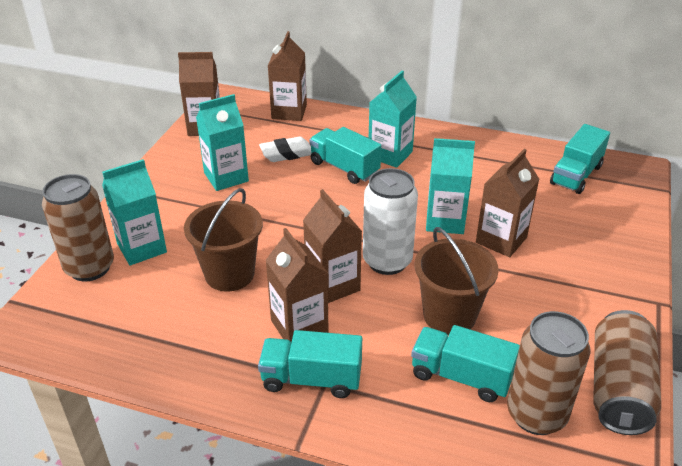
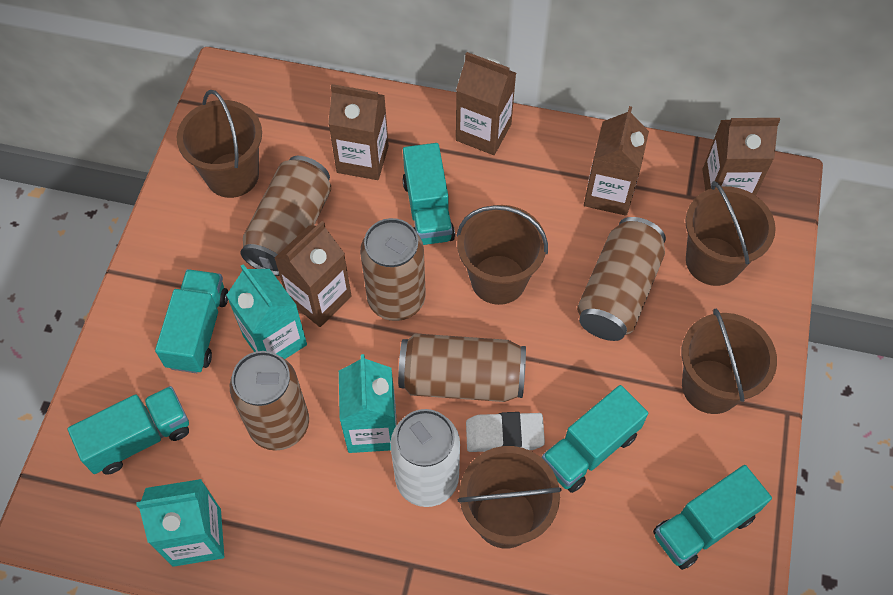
brown bucket: [184,188,263,292] [414,227,499,335] = 2 -> [177,90,262,198] [456,205,548,305] [458,446,562,549] [681,308,777,414] [685,181,776,286] = 5
brown can: [42,174,114,281] [507,311,590,435] [593,310,661,435] = 3 -> [230,351,309,451] [240,156,331,276] [360,218,426,321] [398,333,526,402] [577,217,666,341] = 5
turquoise carton: [102,159,167,265] [196,94,249,191] [369,71,417,168] [426,138,475,234] = 4 -> [136,479,224,567] [226,264,307,359] [339,354,397,453] = 3
turquoise truck: [258,330,362,398] [309,127,381,184] [411,325,520,402] [550,124,610,194] = 4 -> [67,386,189,475] [155,269,228,373] [402,143,455,245] [542,385,648,493] [653,465,772,570] = 5

